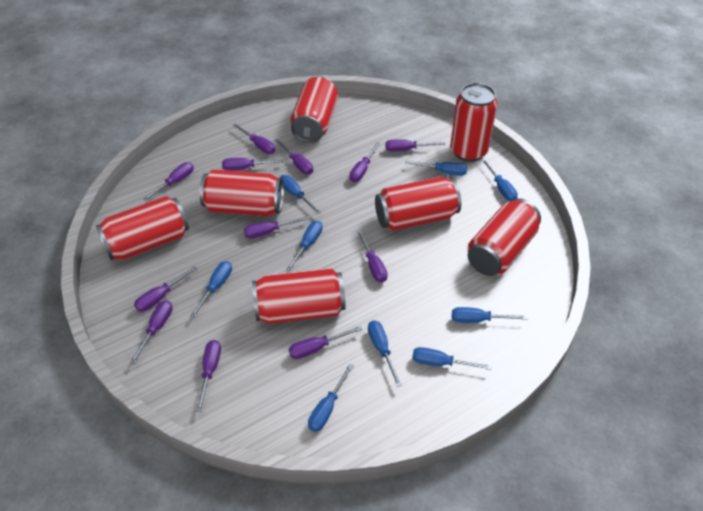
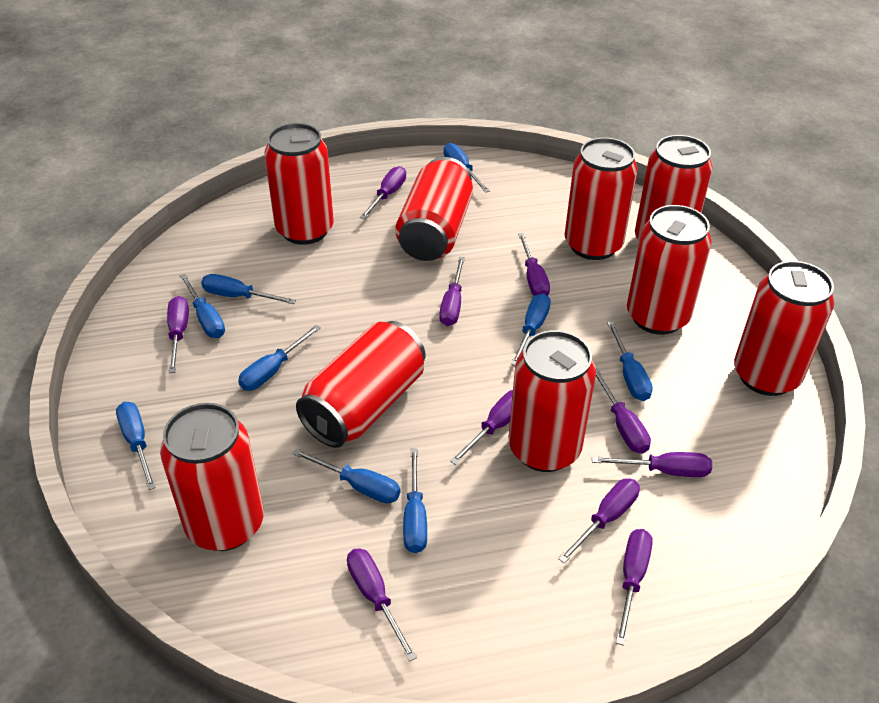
purple screwdriver: [130,300,173,364] [134,266,197,312] [144,162,194,201] [196,340,221,412] [222,158,284,171] [233,123,276,154] [244,216,310,238] [275,139,313,174] [289,326,362,359] [350,142,380,182] [357,230,388,283] [385,139,446,152] = 12 -> [167,296,189,373] [347,548,417,662] [360,166,406,219] [439,257,465,326] [450,390,513,465] [518,233,550,296] [558,479,640,563] [592,452,712,477] [596,368,651,454] [616,529,653,646] = 10
red can: [96,196,189,260] [199,169,284,216] [252,268,346,324] [290,76,338,143] [375,177,461,231] [450,83,498,162] [468,198,541,276] = 7 -> [160,403,264,551] [264,123,334,245] [296,321,425,448] [395,157,473,261] [509,330,596,472] [565,138,638,260] [627,205,712,335] [635,135,713,241] [734,261,834,396] = 9

